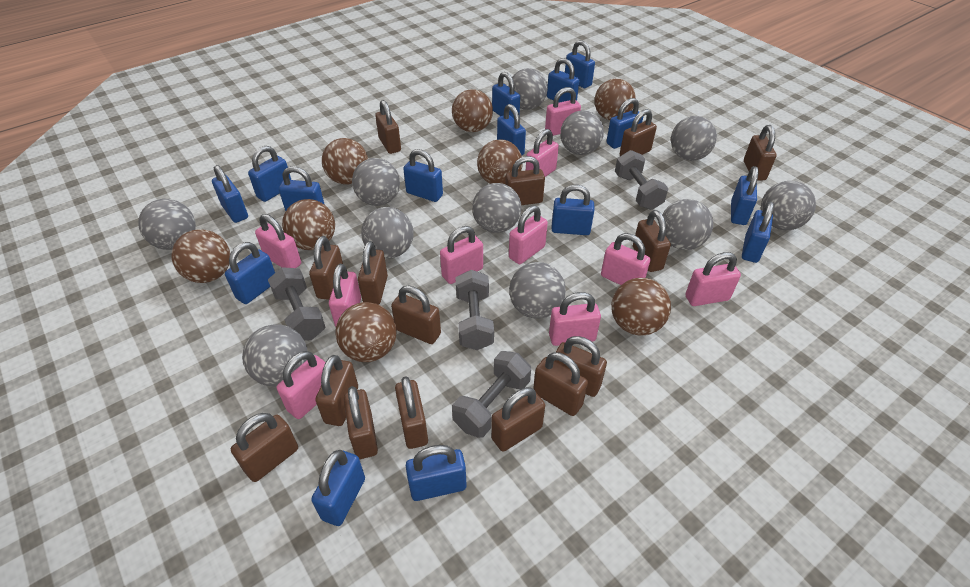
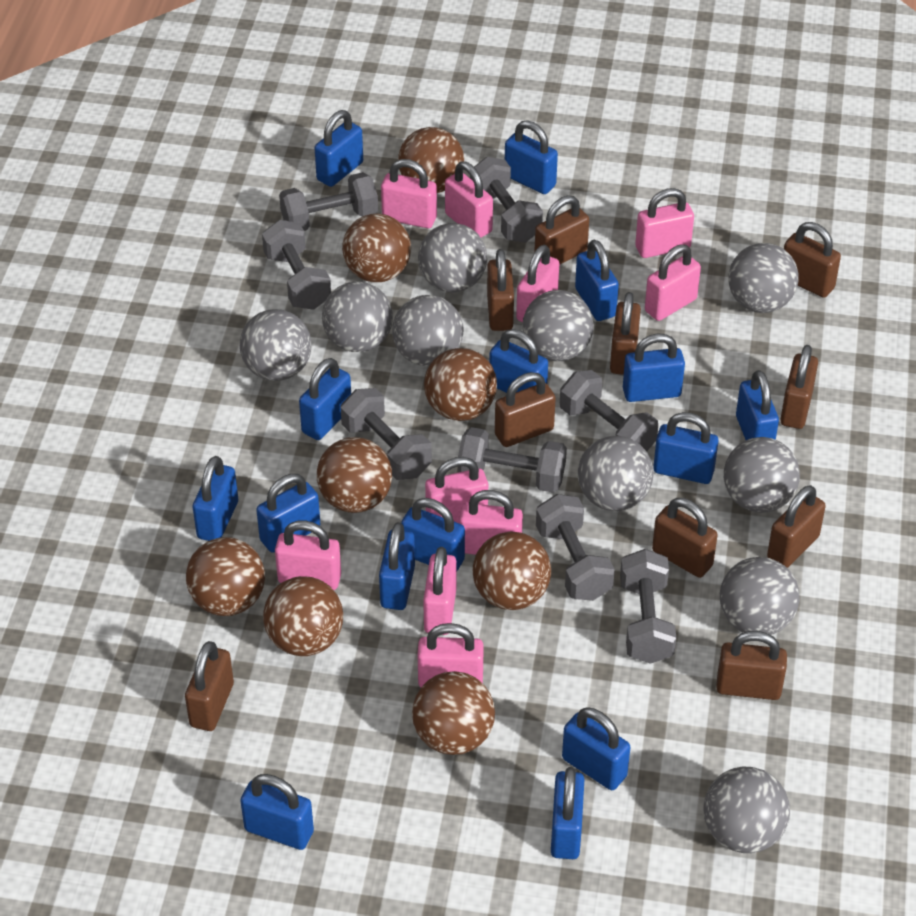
brown padlock: [231,413,298,482] [309,236,343,300] [315,355,358,426] [344,386,378,459] [358,241,388,305] [375,100,401,154] [391,286,441,344] [395,376,428,449] [491,387,545,452] [505,156,545,205] [533,352,588,416] [555,336,607,397] [620,109,657,156] [633,210,671,272] [744,125,777,180] = 15 -> [185,641,234,731] [487,249,514,331] [495,372,556,447] [534,195,589,265] [610,292,641,375] [652,498,718,578] [716,631,787,700] [767,485,826,568] [780,345,818,429] [784,222,841,298] = 10
grey ball: [138,199,196,250] [242,325,307,387] [352,158,400,206] [361,207,414,259] [472,183,522,233] [508,68,548,110] [509,262,566,319] [560,110,604,155] [662,199,713,250] [671,116,717,161] [761,181,816,230] = 11 -> [240,309,312,381] [322,281,393,352] [392,295,463,366] [418,223,487,292] [522,290,594,361] [578,436,653,511] [703,766,790,853] [720,557,800,635] [724,437,800,513] [728,243,799,313] = 10
grey dumbbell: [268,267,326,340] [452,351,531,438] [455,270,494,350] [615,150,668,210] = 4 -> [262,220,331,310] [279,172,378,231] [341,388,432,480] [458,427,567,493] [470,157,543,242] [536,494,615,601] [560,370,658,452] [620,549,676,664] = 8

